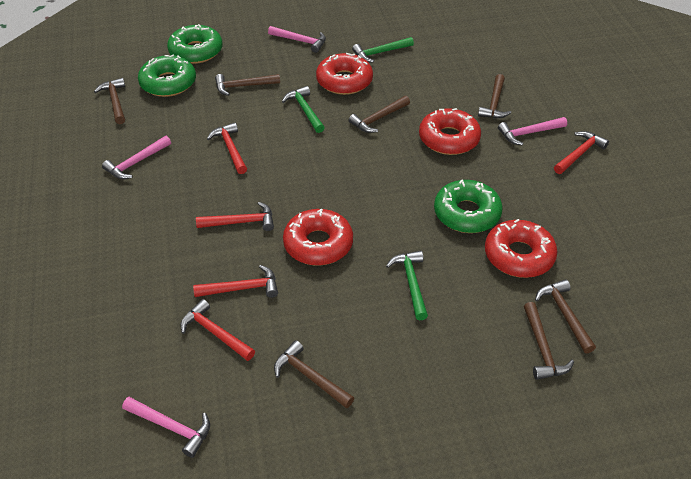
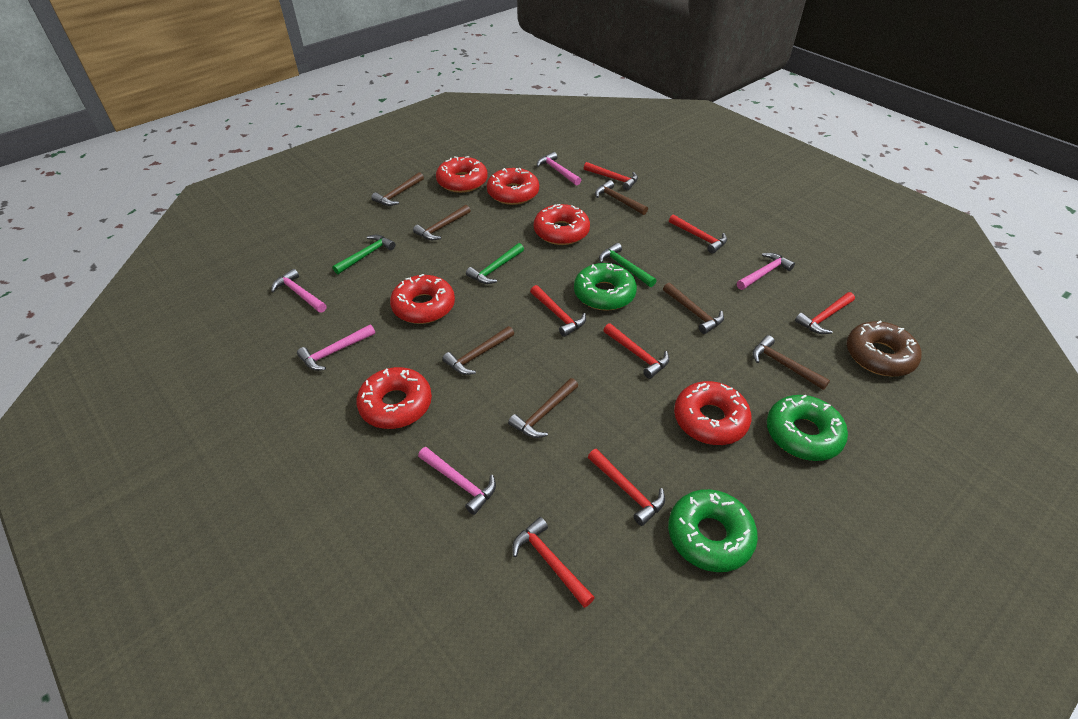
brown donut: none = 0 -> [847,320,921,377] = 1
pink hammer: [102,136,171,179] [122,397,210,458] [268,26,326,53] [498,117,567,145] = 4 -> [271,269,326,313] [297,324,375,371] [418,447,496,515] [537,152,581,185] [737,253,795,290] = 5
red donut: [283,208,353,266] [316,53,373,95] [419,108,481,155] [485,219,557,278] = 4 -> [356,367,432,429] [390,274,455,324] [436,156,488,193] [487,168,539,205] [534,204,590,245] [674,381,752,445] = 6
red hammer: [180,299,255,361] [193,265,278,298] [196,202,274,231] [207,122,247,174] [554,131,609,174] = 5 -> [512,517,595,608] [530,285,586,337] [584,162,638,191] [588,449,665,526] [603,323,669,379] [669,215,727,254] [795,292,855,334] = 7

